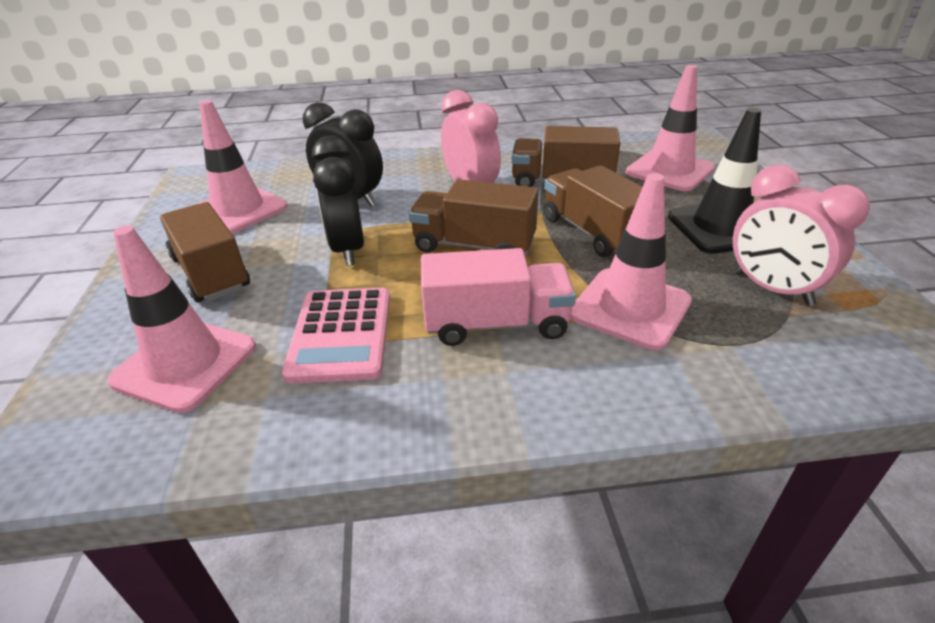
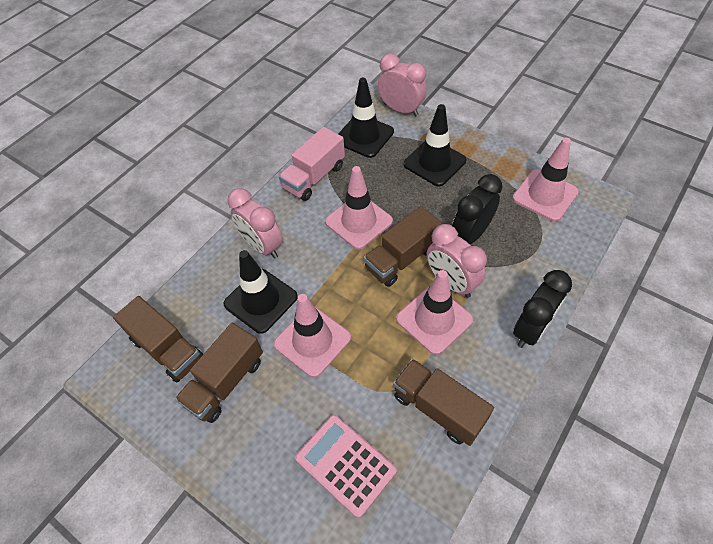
black traffic cone: [668,108,761,254] = 1 -> [223,250,298,334] [338,78,394,158] [403,104,466,186] = 3
pink clock: [441,90,501,183] [733,164,870,306] = 2 -> [228,188,283,259] [378,54,427,117] [427,224,487,298] = 3

